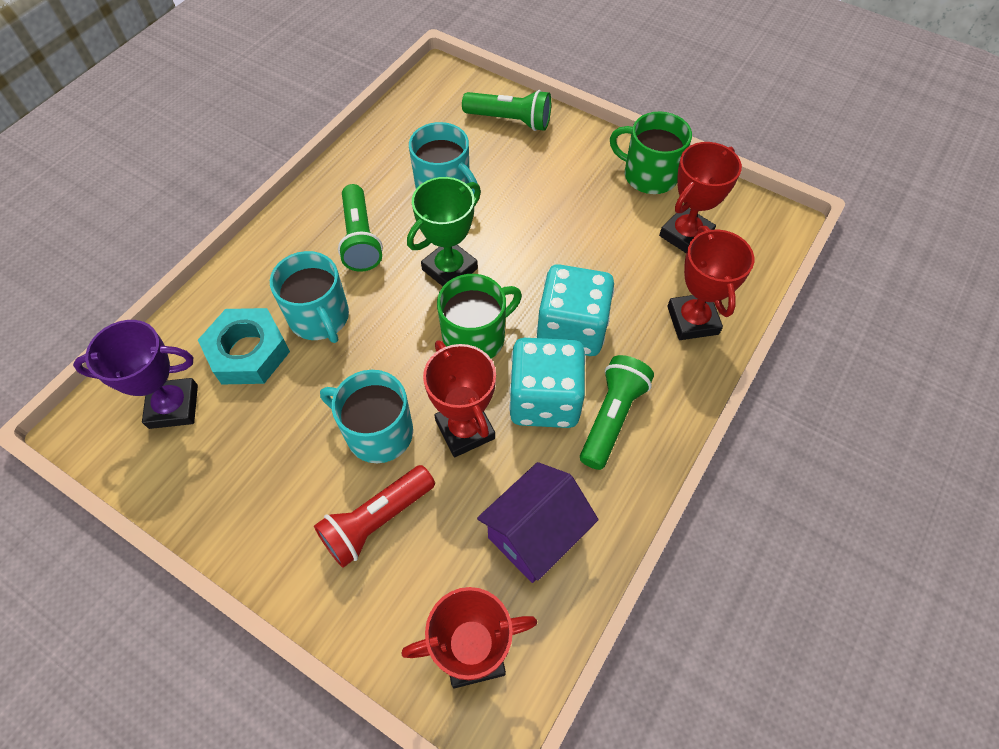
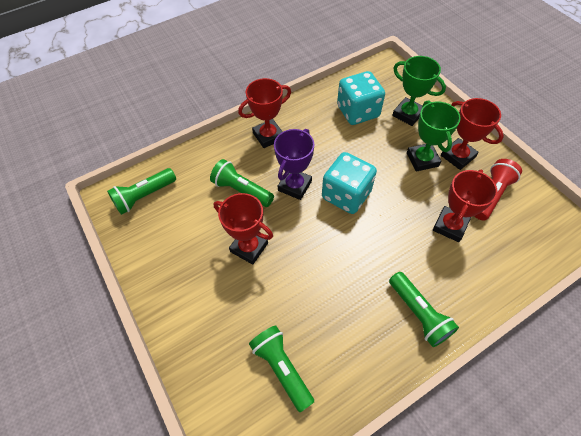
green flashlight: [338,184,383,272] [462,90,551,131] [580,355,654,470] = 3 -> [107,168,176,215] [210,159,274,207] [249,325,314,412] [389,272,459,347] = 4
green mug: [437,274,522,359] [610,111,692,194] = 2 -> none = 0
green trophy: [407,177,481,286] = 1 -> [392,56,446,126] [407,100,461,172] = 2
purple house: [477,462,599,583] = 1 -> none = 0
turquoise mug: [270,251,349,343] [320,370,413,463] [409,122,478,194] = 3 -> none = 0
turquoise nut: [198,308,290,384] = 1 -> none = 0

